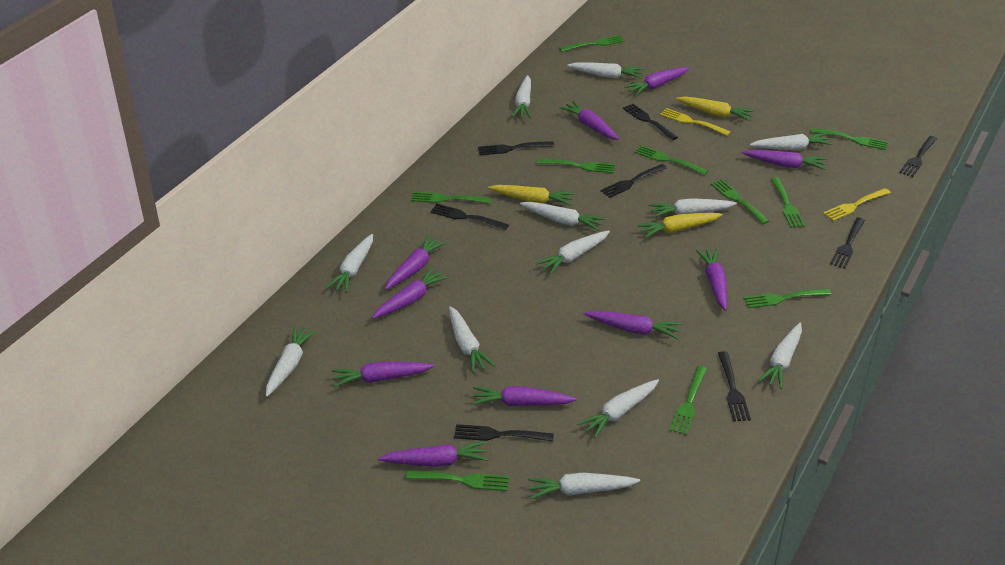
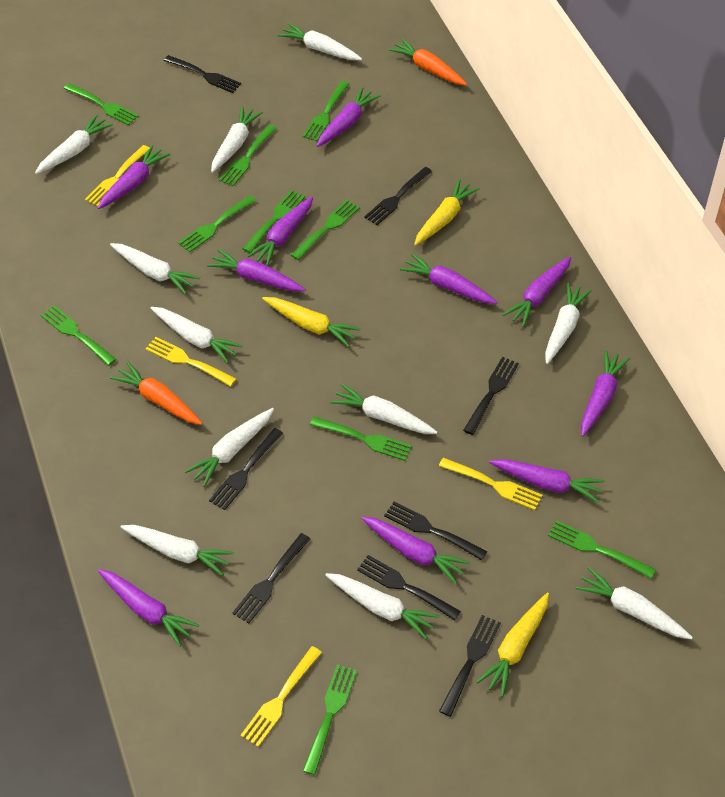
orange carrot: none = 0 -> [110,361,202,425] [388,38,467,85] = 2
white carrot: [266,326,316,397] [326,234,373,293] [449,306,495,373] [512,75,531,118] [520,202,605,231] [528,473,640,499] [536,231,610,274] [567,62,643,78] [577,379,659,438] [649,198,737,217] [750,133,832,150] [758,323,802,389] = 12 -> [35,114,113,174] [110,243,200,294] [121,525,234,576] [151,307,243,363] [185,408,274,487] [211,106,263,173] [278,23,362,60] [325,573,440,639] [330,383,437,434] [545,283,592,364] [576,567,693,639] = 11
yellow fork: [660,108,731,136] [823,188,891,221] = 2 -> [85,145,149,206] [145,337,236,387] [241,646,322,747] [439,458,542,510] = 4

